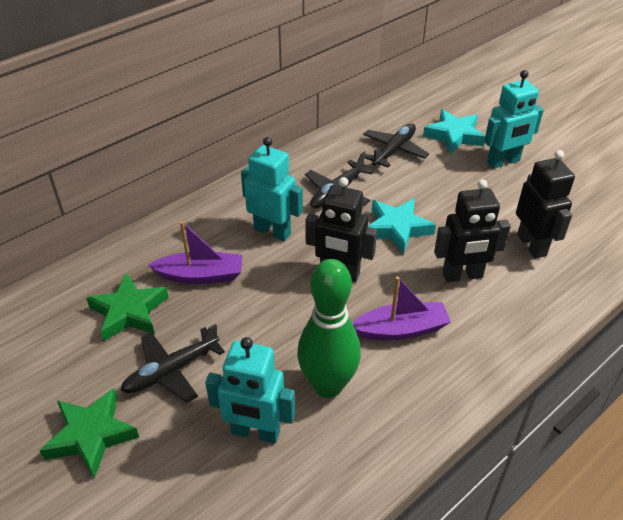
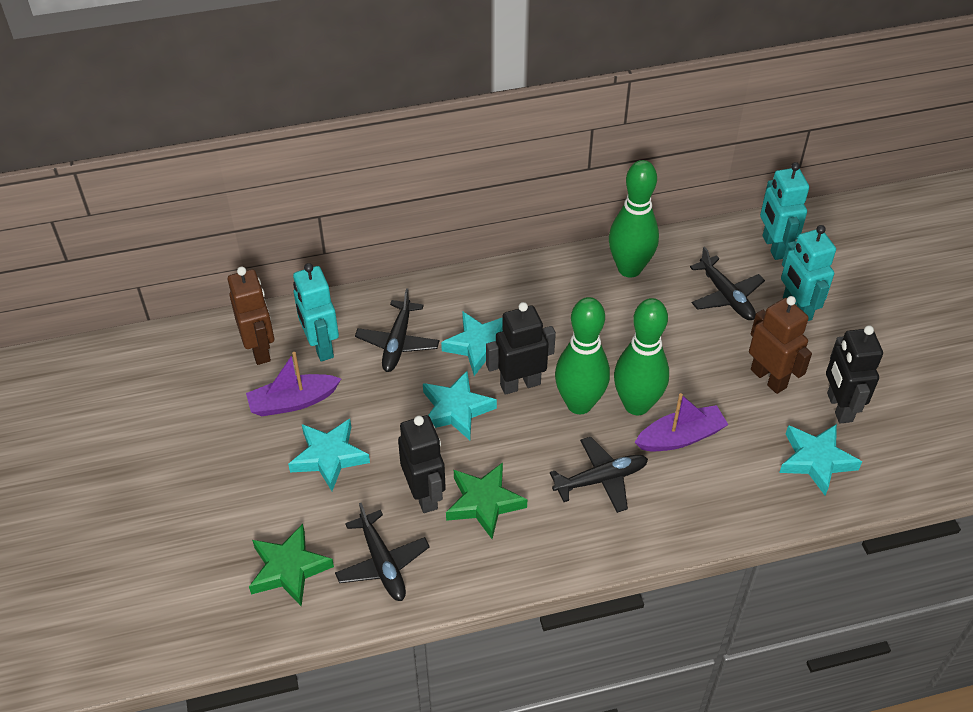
black plane: [121,324,225,403] [305,151,374,208] [363,123,429,167] = 3 -> [335,503,430,601] [355,288,439,372] [550,437,648,513] [690,247,765,320] = 4
brown robot: none = 0 -> [228,267,274,365] [749,296,812,394] = 2
green bowling pin: [297,259,361,398] = 1 -> [555,297,610,414] [609,160,659,277] [614,298,669,415] = 3
turquoise star: [368,198,436,254] [423,109,485,154] = 2 -> [288,419,370,491] [423,371,497,440] [441,311,503,376] [779,424,862,496] = 4

